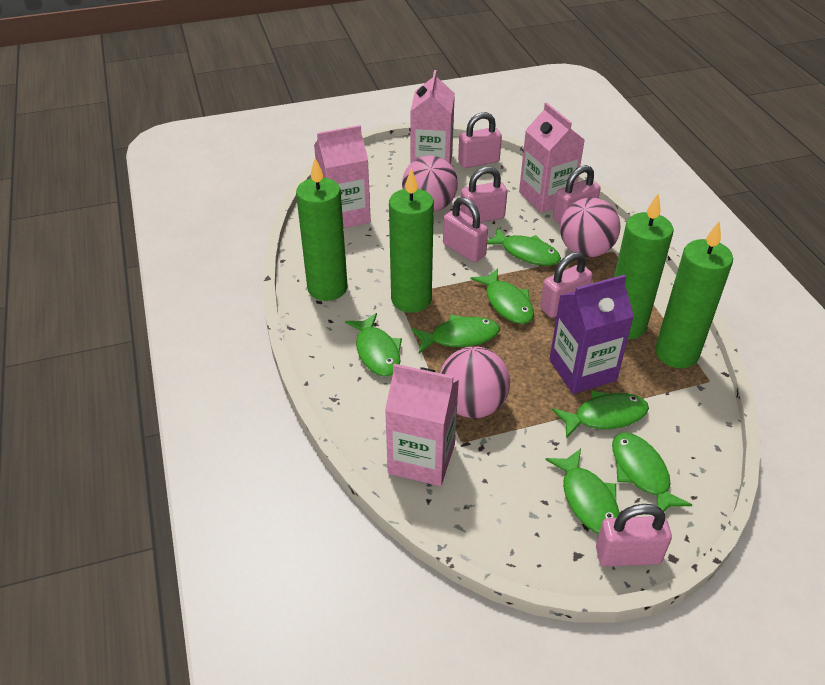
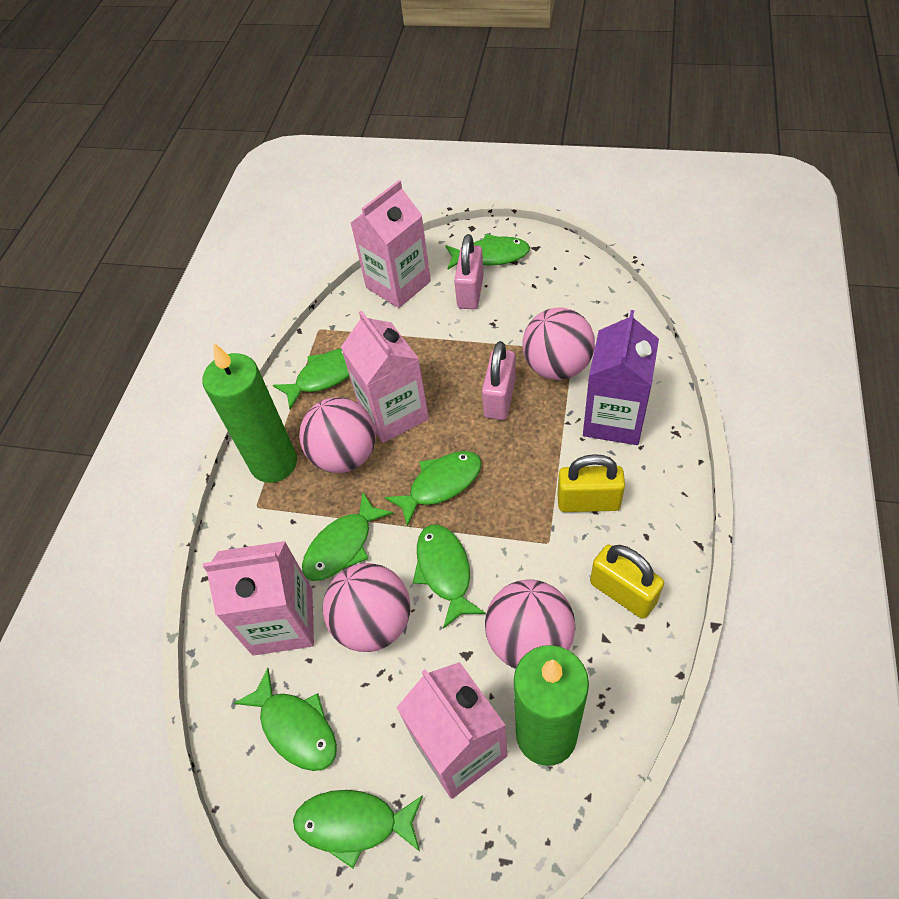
green candle: [296,158,347,301] [389,168,434,313] [614,194,673,339] [655,221,733,368] = 4 -> [202,343,297,483] [514,645,589,766] = 2
pink ball: [402,156,458,212] [440,346,510,418] [560,197,621,257] = 3 -> [299,397,376,473] [323,563,411,652] [485,579,575,669] [522,307,595,380] = 4
pink padlock: [443,197,488,262] [458,112,502,168] [460,167,507,223] [540,252,593,318] [553,165,601,224] [596,504,672,566] = 6 -> [454,234,484,309] [482,341,516,420] = 2
yellow padlock: none = 0 -> [557,454,625,512] [590,545,664,619] = 2

